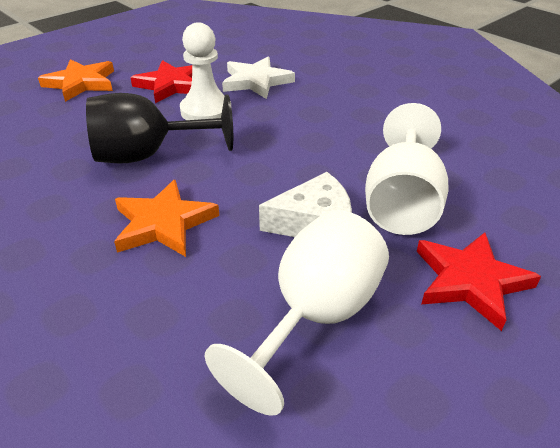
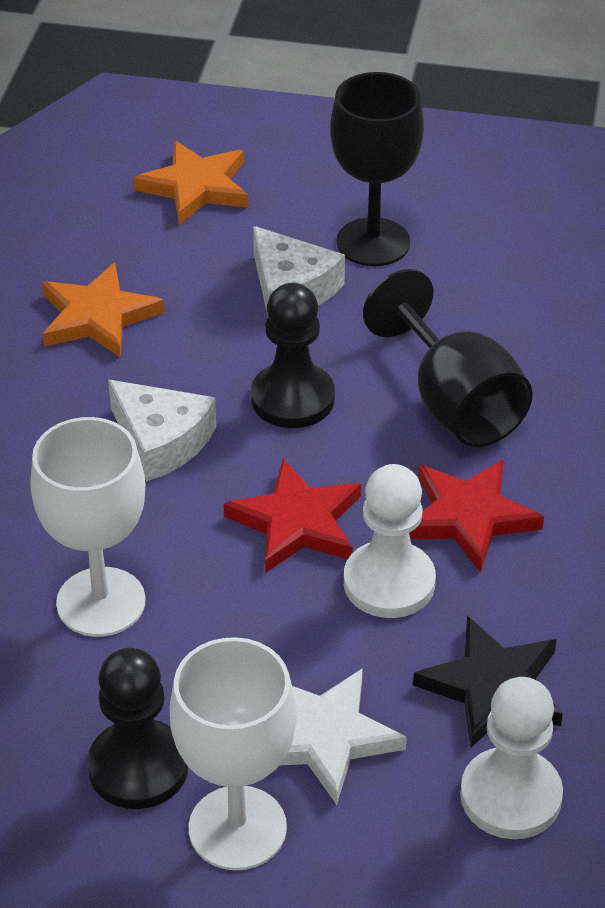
black goblet: [86,93,233,163] = 1 -> [330,72,424,266] [363,269,533,447] = 2
black pawn: none = 0 -> [87,648,188,809] [251,283,335,428] = 2
black star: none = 0 -> [413,616,563,748] = 1
white cheese: [259,172,352,237] = 1 -> [108,380,216,482] [253,226,345,316] = 2
white pawn: [180,22,231,120] = 1 -> [344,464,436,618] [460,677,563,839] = 2

